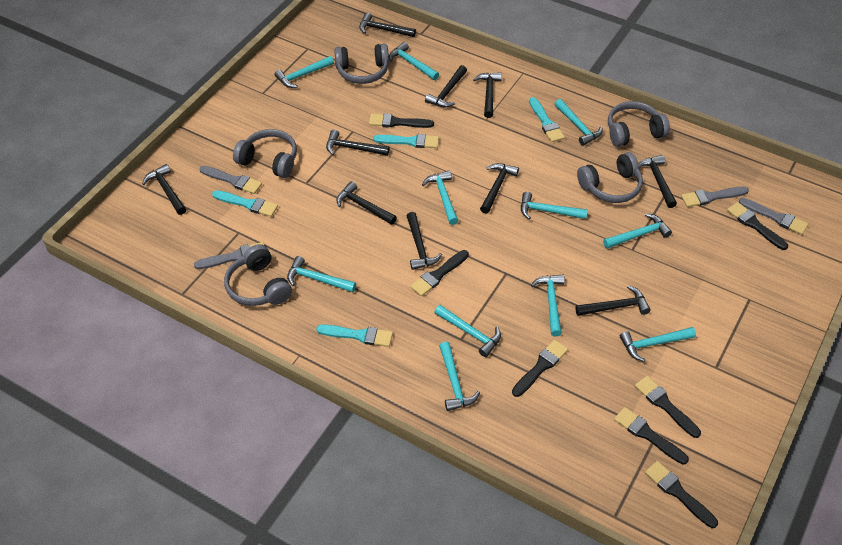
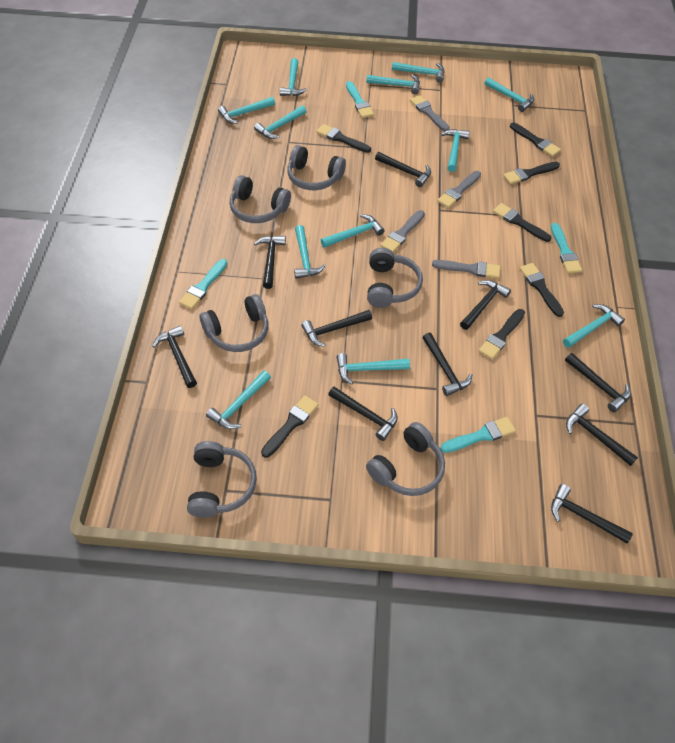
grey headphones: [224,244,292,306] [233,129,297,178] [334,44,389,84] [577,152,643,203] [608,101,670,147] = 5 -> [187,441,257,518] [199,294,268,352] [229,175,291,223] [287,145,346,190] [366,422,445,496] [367,248,423,308] = 6
turquoise hammer: [274,56,334,88] [287,256,356,292] [389,42,439,80] [422,170,459,225] [434,305,501,357] [439,342,480,411] [521,192,588,219] [531,274,565,337] [555,99,603,146] [603,213,672,249] [620,327,696,362] = 11 -> [206,370,271,429] [218,97,275,124] [254,106,307,139] [280,58,307,96] [294,225,325,279] [321,214,385,248] [336,353,410,384] [366,74,420,94] [392,62,445,82] [441,129,470,172] [485,77,534,112] [563,304,625,348] = 12

